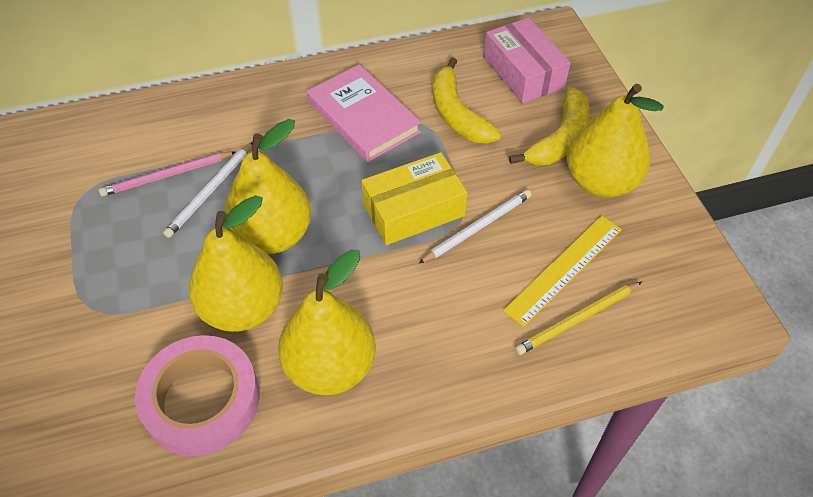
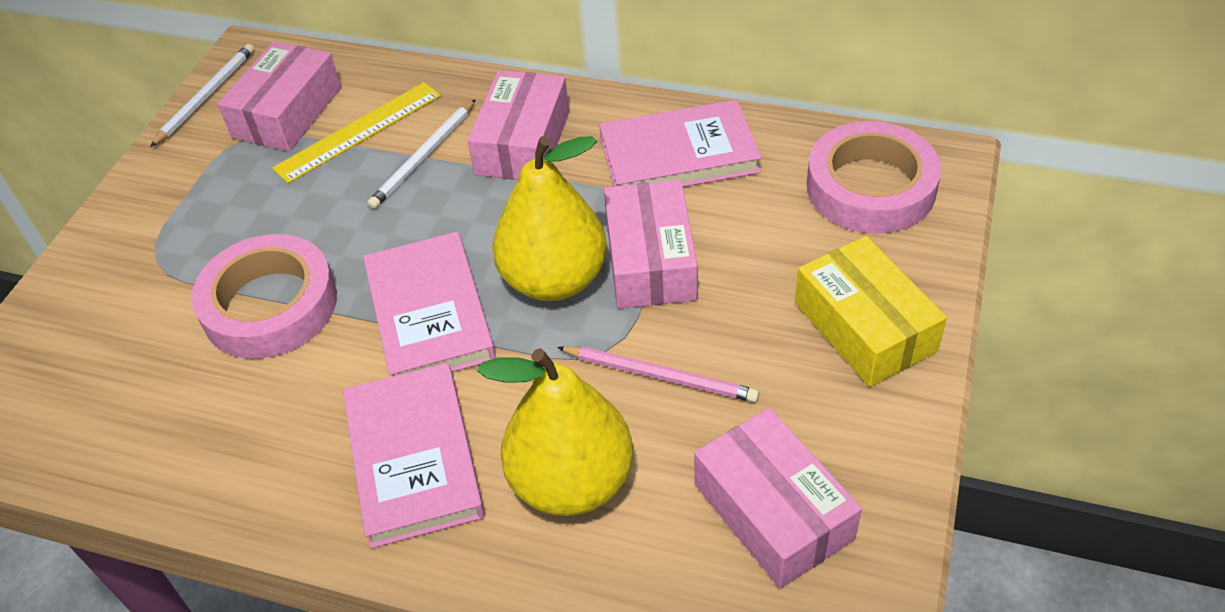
pink book: [307,64,421,162] = 1 -> [343,363,485,548] [363,232,496,377] [599,100,762,187] = 3
pink box: [484,18,571,103] = 1 -> [218,41,341,152] [467,70,569,180] [604,180,697,309] [694,408,862,588] = 4
pink tape: [135,335,260,456] = 1 -> [191,234,337,359] [807,121,941,233] = 2
yellow banana: [433,58,501,144] [509,87,590,165] = 2 -> none = 0
yellow pear: [189,195,283,332] [224,119,311,254] [278,249,376,395] [567,84,664,197] = 4 -> [477,348,633,516] [492,136,607,301] = 2
yellow pencil: [515,282,642,355] = 1 -> none = 0

